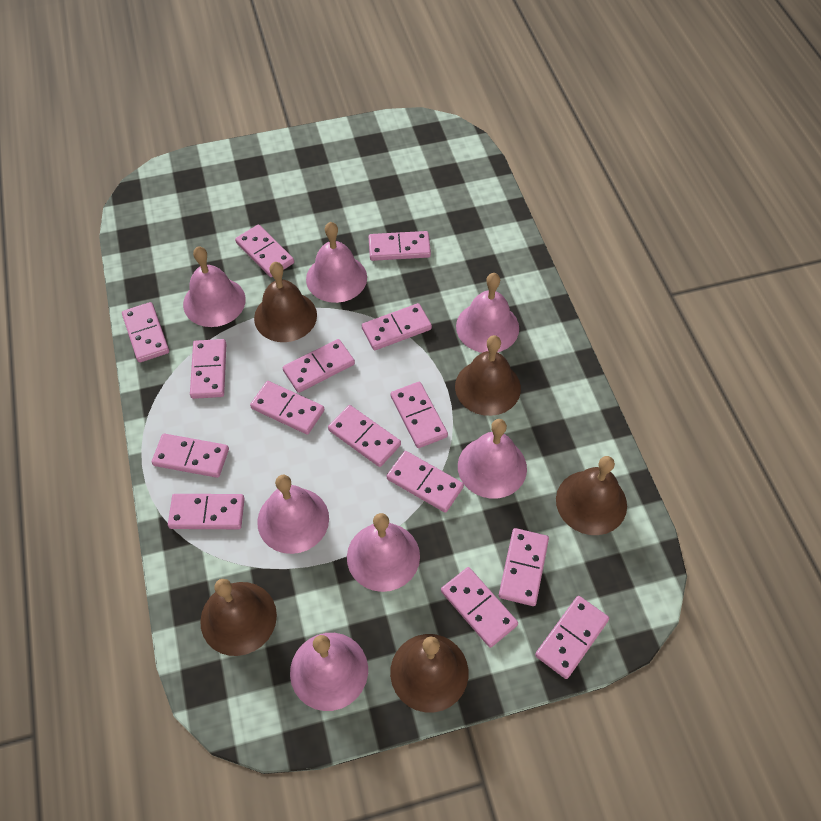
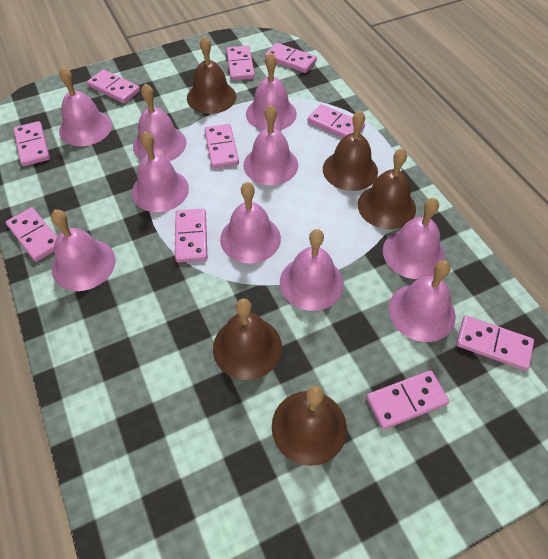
pink bell: [183,246,246,327] [257,475,329,554] [290,633,368,711] [306,222,367,303] [347,513,420,592] [456,273,519,353] [458,419,527,498] = 7 -> [51,210,115,291] [59,67,112,146] [132,131,189,212] [133,84,187,161] [220,182,281,264] [244,105,298,185] [246,53,297,130] [280,229,344,311] [383,198,445,279] [388,260,456,342] = 10
pink domino: [122,302,169,363] [152,434,229,478] [168,494,245,529] [190,339,226,399] [235,225,294,277] [250,381,324,435] [283,339,355,393] [328,405,401,467] [362,303,432,350] [369,231,431,261] [387,451,464,513] [390,382,448,448] [441,567,518,648] [499,528,549,606] [535,596,609,679] = 15 -> [6,207,57,262] [14,121,50,166] [87,69,140,103] [175,209,208,262] [205,124,239,168] [226,46,255,81] [265,43,317,73] [308,104,365,138] [366,370,449,430] [456,316,534,370] = 10

